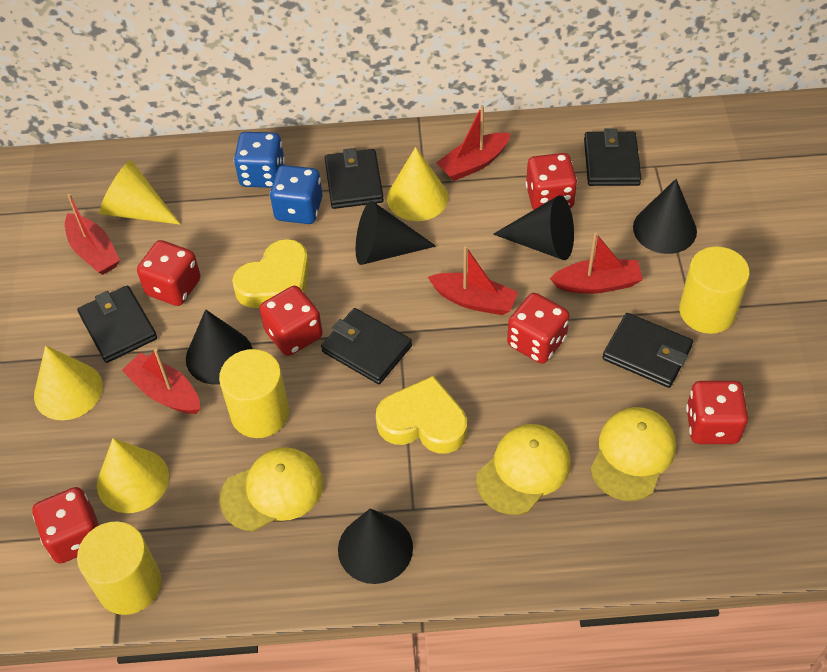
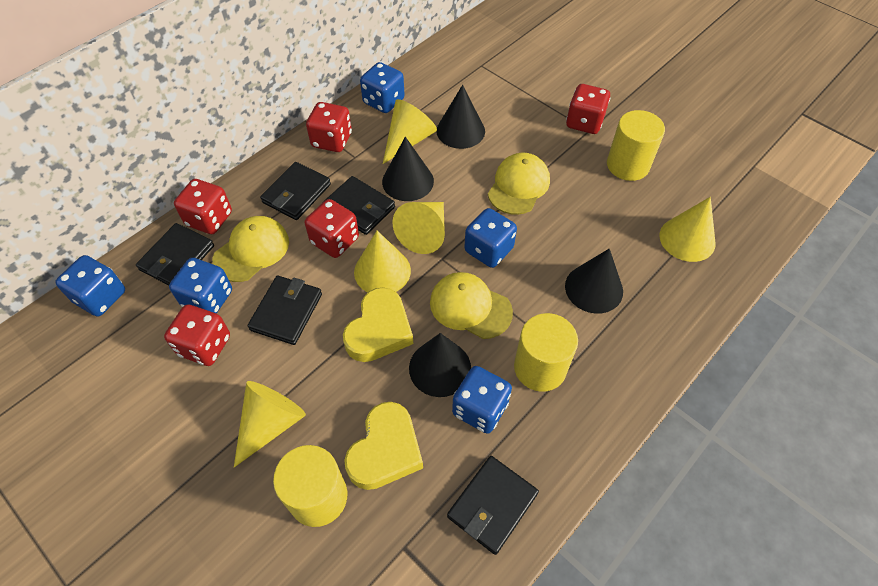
black cone: [186,309,252,385] [338,508,413,584] [356,201,436,265] [493,195,574,260] [633,179,697,254] = 5 -> [382,137,434,201] [409,333,471,397] [436,85,485,149] [565,249,623,314] = 4
blue dice: [234,132,285,188] [270,165,322,224] = 2 -> [55,255,125,317] [169,258,232,314] [360,62,405,113] [452,366,512,434] [464,208,517,268] = 5
red boat: [65,194,120,275] [122,349,200,414] [428,246,518,315] [436,105,511,181] [550,232,643,294] = 5 -> none = 0
red dice: [32,487,99,564] [137,240,201,306] [259,286,323,356] [507,293,570,364] [526,153,577,210] [686,381,748,444] = 6 -> [164,305,230,366] [174,179,232,234] [305,199,359,258] [306,102,352,152] [566,84,610,134] = 5
yellow cone: [34,345,103,420] [97,438,169,513] [99,160,180,225] [387,147,448,221] = 4 -> [234,381,306,467] [354,231,411,292] [383,99,437,164] [392,202,445,254] [659,197,715,262] = 5

